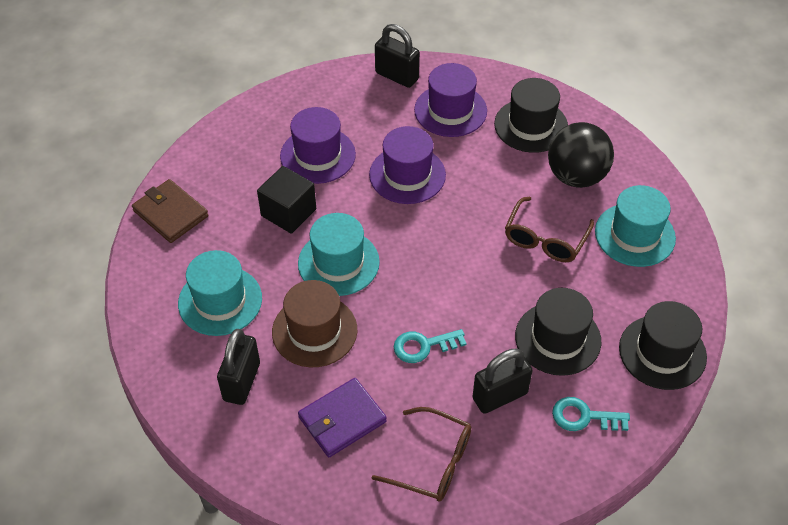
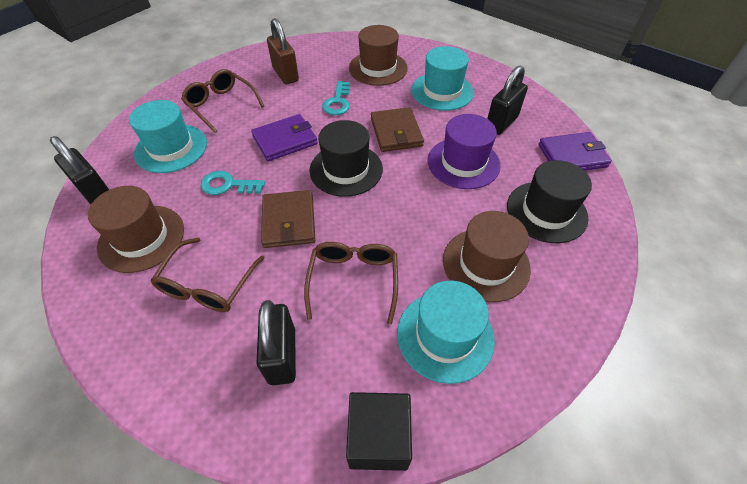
black ball: [548,122,614,188] = 1 -> none = 0
black hat: [494,78,568,153] [515,288,601,376] [619,301,707,390] = 3 -> [309,120,383,197] [507,160,592,243] = 2
brown glasses: [372,407,471,502] [505,197,594,262] = 2 -> [150,238,265,312] [181,69,264,133] [304,242,398,324] = 3
brown hat: [272,280,357,367] = 1 -> [88,186,184,273] [349,25,408,86] [443,211,531,302] = 3
brown padlock: none = 0 -> [267,18,299,84] = 1
brown wallet: [132,179,209,243] = 1 -> [261,190,315,248] [371,107,424,152] = 2
purple hat: [280,107,356,184] [369,126,446,204] [414,63,487,137] = 3 -> [428,114,501,189] = 1
purple wallet: [298,378,387,457] = 1 -> [251,114,318,161] [538,132,612,171] = 2

